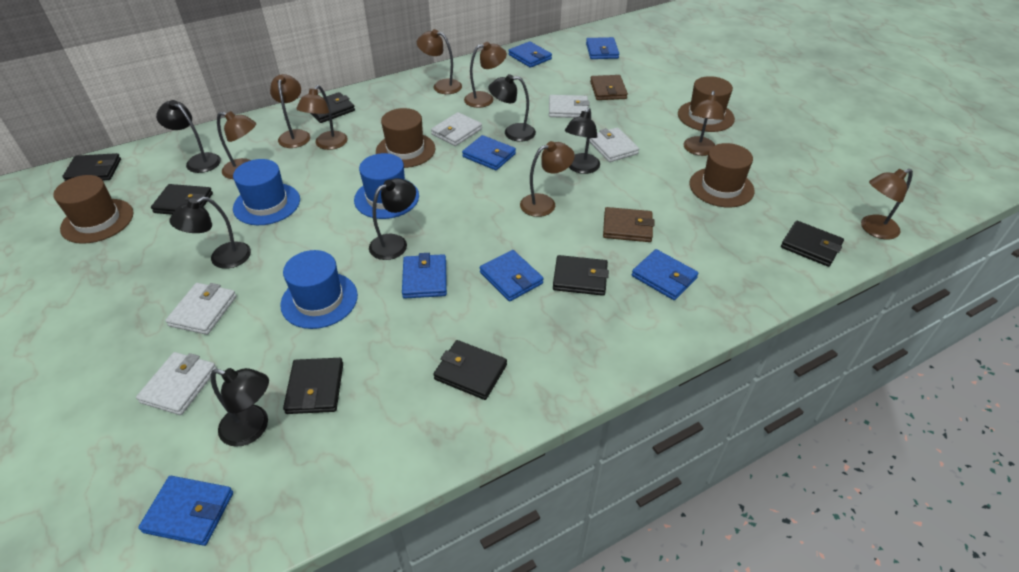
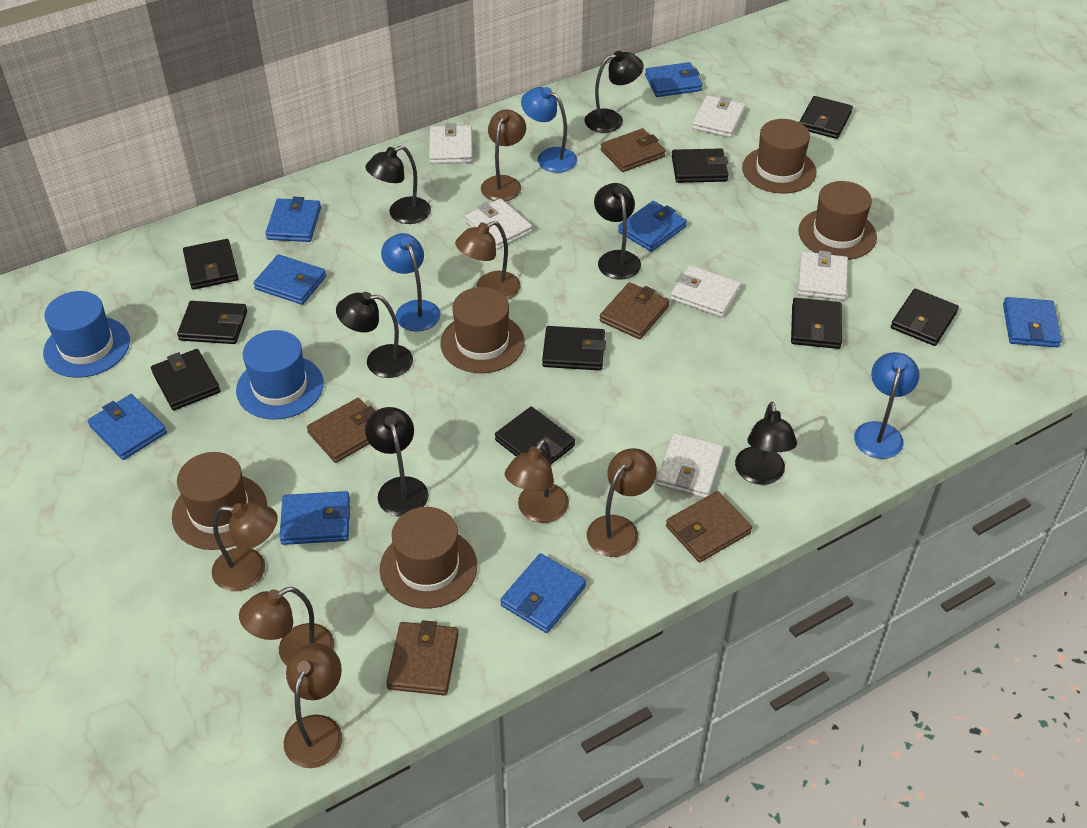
black wallet: [62,153,121,181] [151,184,213,215] [283,358,343,414] [310,92,355,123] [433,340,507,400] [553,255,609,296] [781,221,844,267] = 7 -> [151,349,221,411] [177,301,247,344] [183,239,238,290] [495,407,575,464] [542,326,606,370] [672,148,728,183] [791,298,842,349] [799,96,853,139] [891,289,959,346] = 9
blue hat: [233,159,300,225] [280,250,358,329] [354,153,419,219] = 3 -> [43,291,130,378] [236,330,324,420] = 2
blue lamp: none = 0 -> [381,233,440,332] [521,87,577,173] [854,352,920,459] = 3
blue wallet: [138,476,233,546] [402,253,447,298] [462,135,516,170] [480,250,544,302] [508,41,552,68] [586,37,619,59] [632,249,699,300] = 7 -> [88,394,167,460] [253,254,326,305] [265,197,321,242] [280,491,350,545] [500,553,586,633] [618,201,687,252] [645,62,702,97] [1003,297,1062,347] = 8
brown hat: [53,175,134,244] [376,108,436,168] [678,76,735,132] [689,143,755,207] = 4 -> [172,452,267,550] [380,507,477,609] [440,287,525,373] [742,119,817,194] [798,181,877,260] = 5
brown lamp: [217,111,256,179] [270,74,310,148] [296,85,348,150] [417,29,462,94] [464,42,507,108] [520,141,575,217] [684,91,725,156] [861,169,913,239] = 8 -> [212,502,278,591] [239,587,335,666] [284,643,342,768] [455,221,521,300] [481,109,526,201] [505,439,569,523] [587,448,657,557] = 7
brown wallet: [590,75,628,100] [603,207,655,242] = 2 -> [307,398,375,463] [386,620,459,696] [600,282,669,339] [601,128,666,172] [666,491,752,562] = 5
white wallet: [136,352,217,415] [165,283,237,335] [431,112,482,146] [549,95,590,118] [589,128,639,162] = 5 -> [429,123,473,164] [465,198,532,250] [656,433,724,498] [670,265,741,318] [692,95,746,138] [797,251,848,301] = 6

